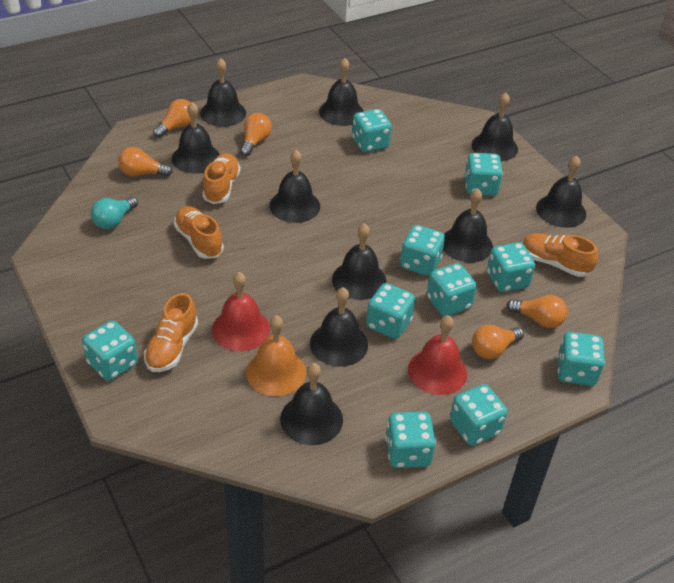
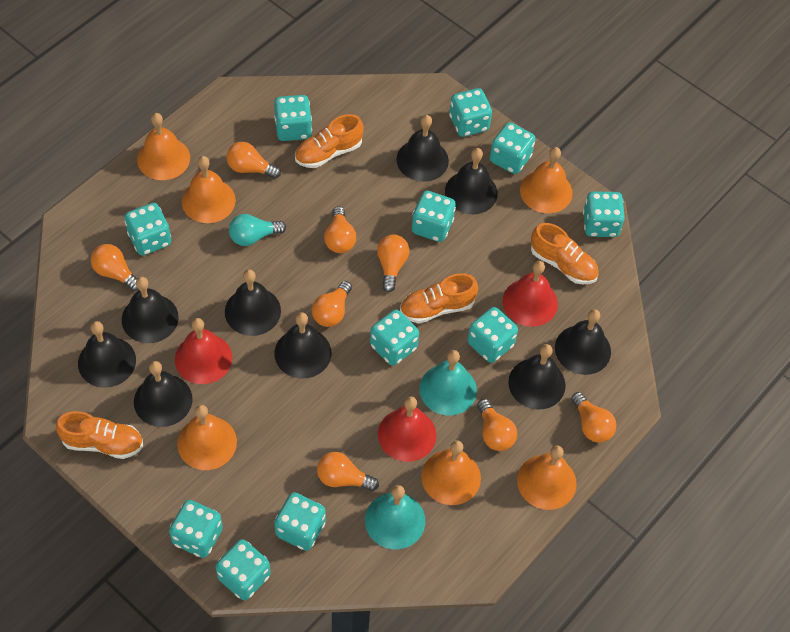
black bell: [172,102,220,174] [200,58,246,127] [270,150,320,223] [280,363,343,445] [310,287,368,367] [319,58,364,126] [332,223,387,300] [443,188,493,262] [472,93,518,161] [536,156,586,228] = 10 -> [78,321,136,388] [122,277,179,343] [134,361,193,427] [225,269,281,336] [274,312,332,379] [396,115,449,182] [445,148,498,214] [508,344,566,410] [555,309,611,375] = 9
orange bell: [246,315,306,396] = 1 -> [137,113,190,180] [177,405,237,470] [182,156,236,223] [421,440,481,505] [517,445,577,510] [520,147,573,213] = 6
orange light bulb: [118,147,172,177] [153,99,191,138] [240,113,272,156] [472,325,524,359] [507,295,568,328] = 5 -> [91,244,139,291] [226,142,281,179] [312,281,352,327] [317,452,379,491] [324,206,356,253] [377,235,409,292] [477,399,517,451] [571,392,616,443] = 8
red bell: [212,272,270,351] [408,315,467,395] = 2 -> [175,318,232,384] [378,396,437,462] [503,261,558,327] = 3
turquoise bell: none = 0 -> [365,485,425,549] [420,350,477,416] = 2
turquoise dice: [82,320,138,381] [352,109,392,152] [366,283,415,339] [385,411,436,468] [400,225,445,276] [427,263,477,316] [450,384,507,446] [464,153,503,196] [487,242,535,292] [557,332,605,386] = 10 -> [124,203,171,256] [169,500,223,558] [215,539,271,601] [274,95,312,141] [274,492,326,551] [370,310,419,366] [412,191,456,242] [449,88,492,137] [467,307,518,363] [490,122,535,174] [583,191,625,237] = 11

